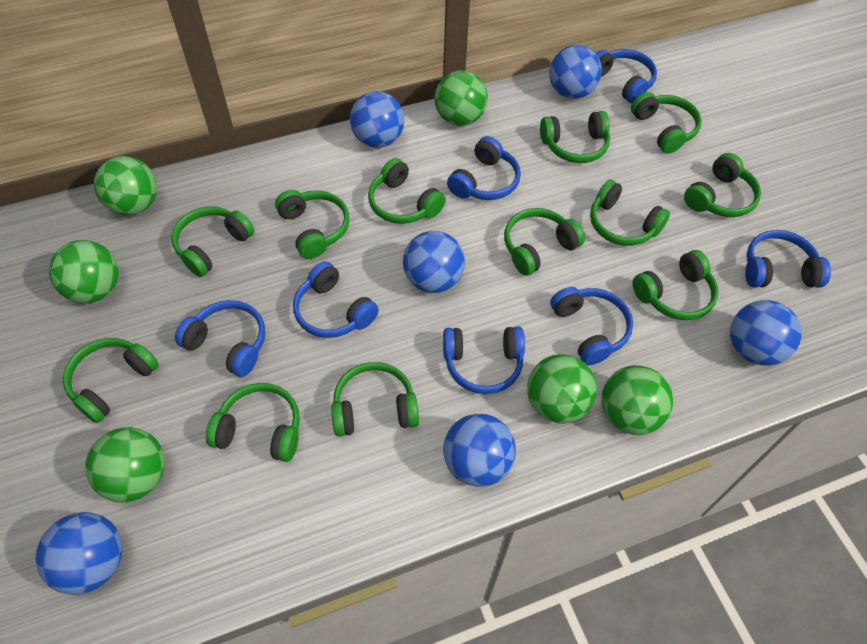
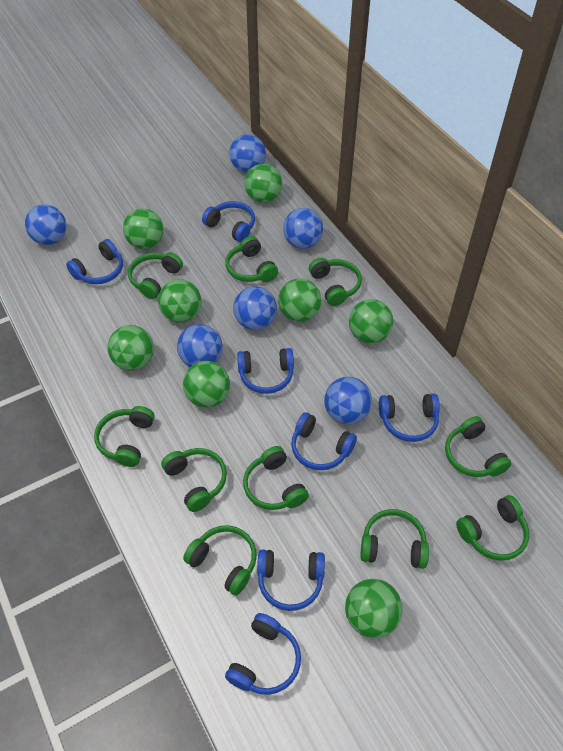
green ball: [49,240,119,303] [85,427,165,502] [94,156,157,215] [435,70,488,126] [527,354,597,423] [601,365,673,435] = 6 -> [108,325,154,371] [123,208,164,249] [158,279,201,323] [183,361,230,408] [244,164,282,203] [278,279,321,322] [345,579,403,638] [349,299,393,343] = 8
green headphones: [63,338,159,423] [171,206,255,277] [206,383,300,462] [275,190,349,259] [331,362,419,436] [368,158,446,224] [504,208,585,276] [540,111,610,163] [590,180,670,246] [631,92,702,153] [632,250,718,320] [684,153,761,217] = 12 -> [94,406,155,467] [128,252,183,299] [161,448,227,512] [183,525,257,596] [225,236,278,282] [243,446,309,510] [309,258,362,306] [360,509,429,569] [445,416,512,477] [456,495,529,561] = 10

